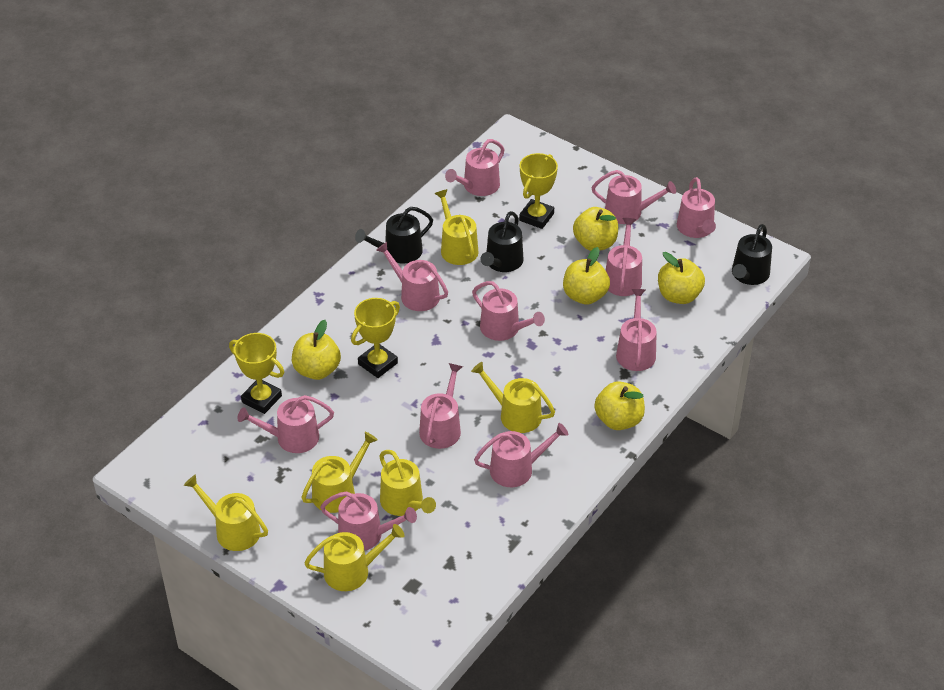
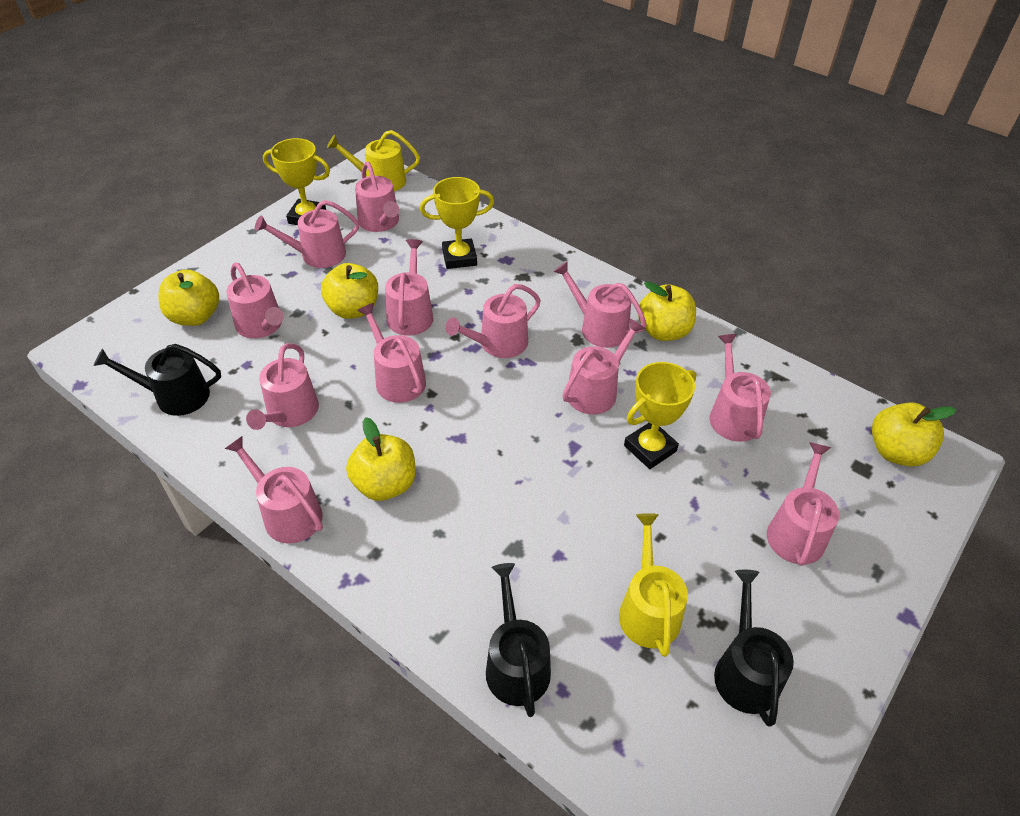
pink watering can: [238,395,334,453] [320,491,417,550] [376,242,448,311] [419,363,463,449] [445,139,505,196] [472,281,545,341] [474,423,568,487] [592,170,676,224] [606,218,642,296] [616,289,657,371] [677,177,716,238] = 11 -> [225,436,323,543] [226,262,284,339] [246,343,319,430] [255,200,359,268] [355,162,399,232] [357,303,426,403] [385,239,433,336] [446,284,541,358] [554,261,647,348] [563,318,645,414] [709,334,771,442] [767,442,839,566] = 12
yellow watering can: [184,474,268,551] [301,432,378,513] [304,524,404,591] [379,450,436,516] [435,189,479,265] [471,362,555,433] = 6 -> [327,130,420,191] [619,513,688,657] = 2

